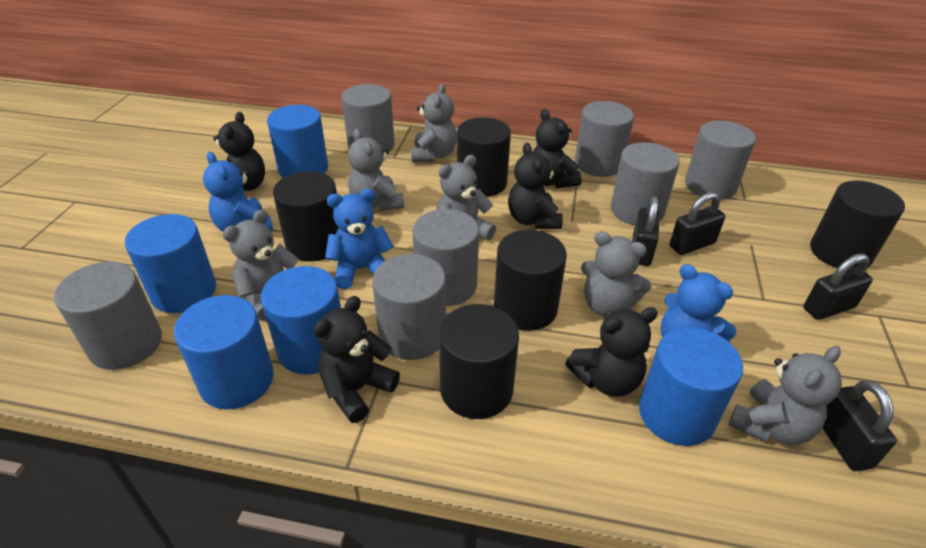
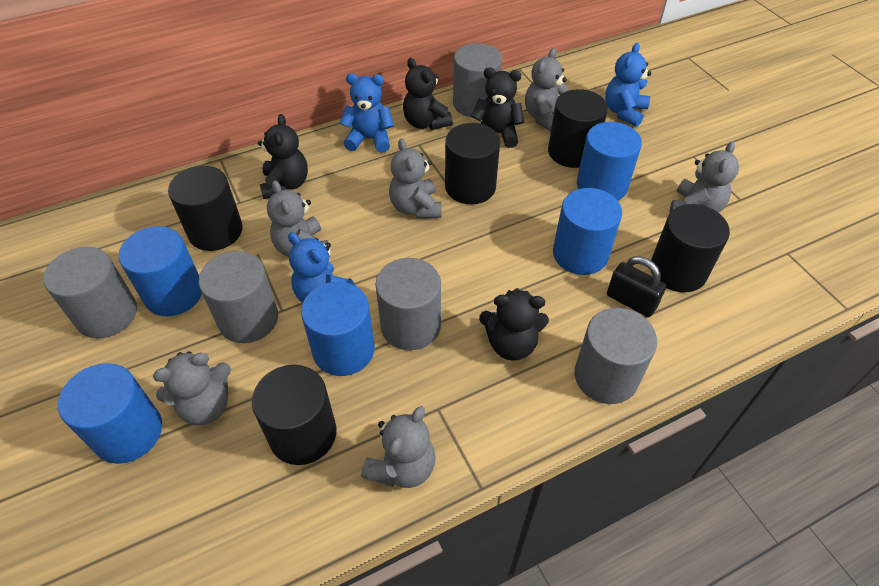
black padlock: [632,196,660,266] [670,192,725,255] [803,254,873,320] [822,380,897,471] = 4 -> [607,256,666,317] = 1
black teddy bear: [213,112,265,191] [313,296,400,423] [508,143,563,229] [532,109,582,188] [565,307,658,397] = 5 -> [258,114,308,199] [403,58,453,130] [471,67,524,148] [479,288,549,361] = 4
grey cylinder: [54,262,162,370] [341,84,395,152] [372,254,446,360] [412,209,479,306] [575,101,634,177] [611,142,679,225] [685,121,756,200] = 7 -> [43,247,137,338] [199,251,278,343] [375,258,441,350] [453,43,502,117] [574,308,657,404] = 5

